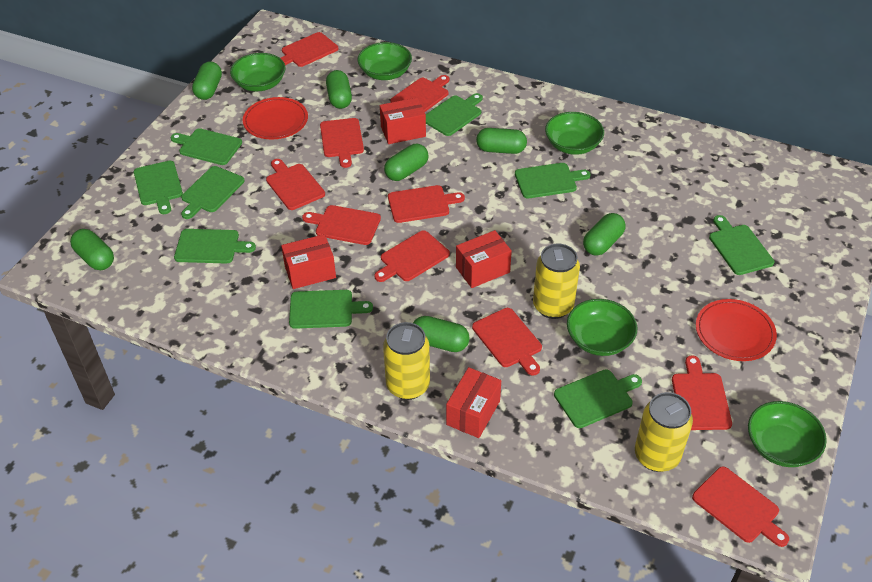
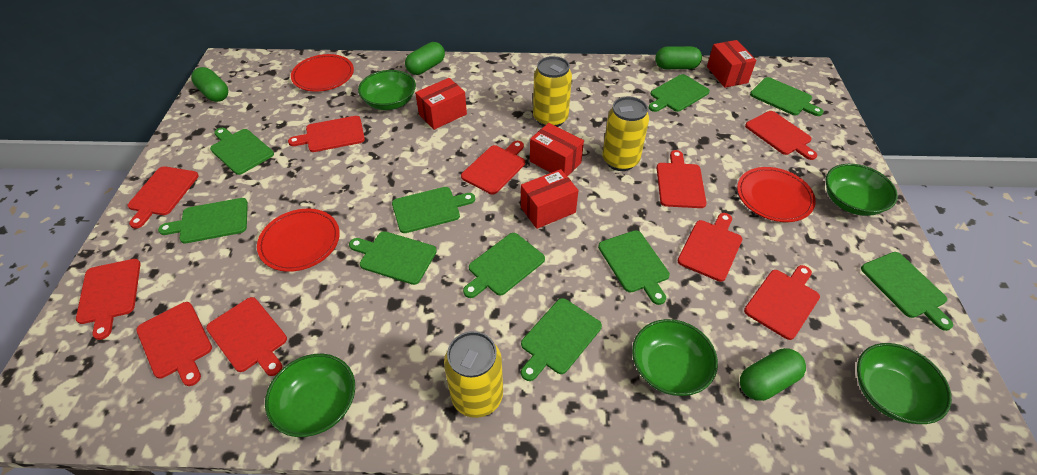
green capsule: [70,229,114,270] [192,61,222,100] [326,70,352,109] [384,144,428,181] [413,316,470,352] [476,128,527,154] [583,213,626,256] = 7 -> [191,67,228,102] [405,42,445,75] [655,46,702,69] [740,348,806,401] = 4
green cutting board: [134,161,183,214] [171,128,242,165] [174,229,256,264] [181,166,245,219] [289,290,373,329] [426,93,483,136] [515,163,591,199] [554,369,642,428] [709,215,774,275] = 9 -> [158,198,248,244] [210,128,274,175] [349,231,437,285] [392,187,475,233] [463,233,545,298] [521,298,602,381] [598,230,670,305] [649,74,710,112] [750,77,824,116] [861,252,953,331] = 10
red plate: [243,97,308,139] [696,299,777,361] = 2 -> [257,209,340,272] [291,54,354,92] [737,167,816,222] = 3

